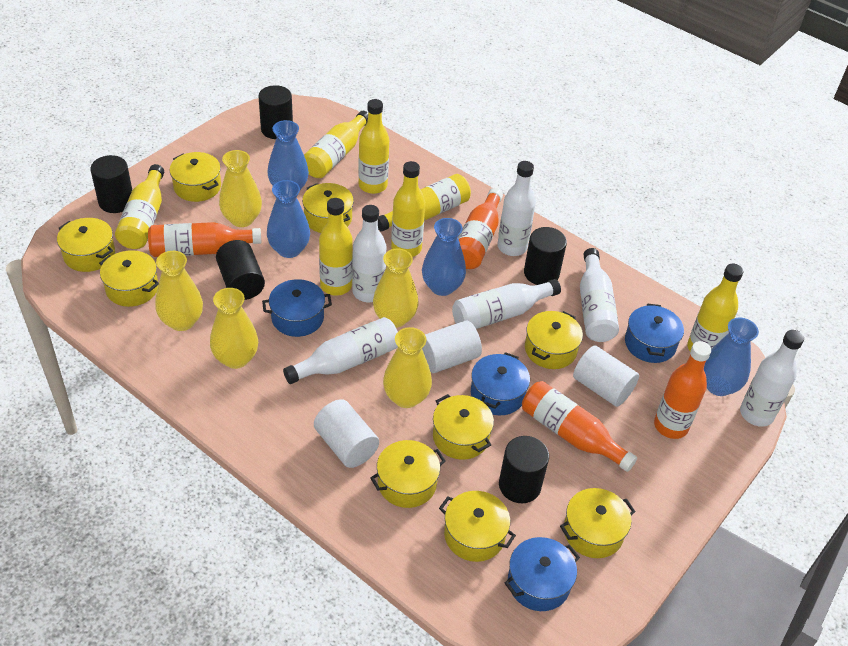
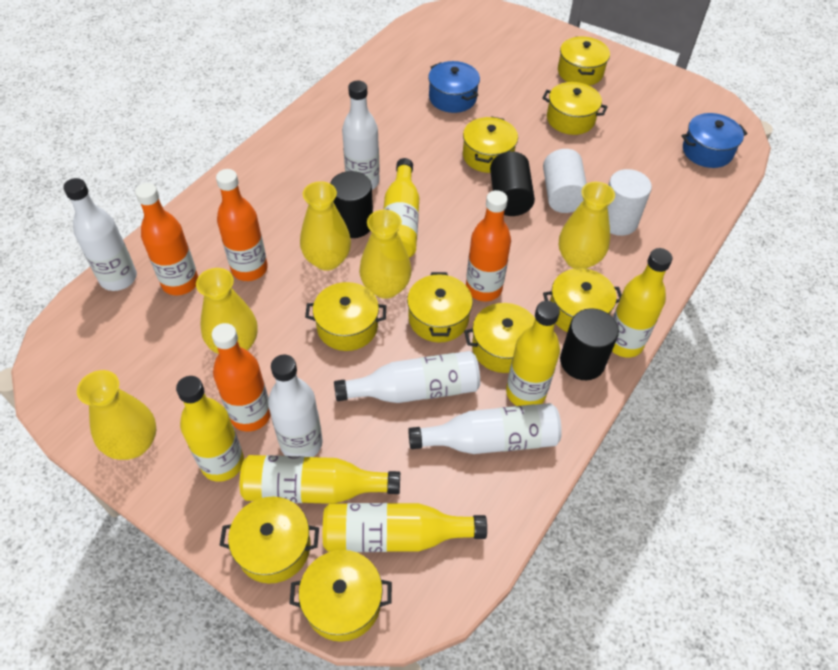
black cylinder: [90,155,132,213] [216,240,265,300] [258,85,293,139] [499,436,549,503] [524,227,567,285] = 5 -> [330,171,373,238] [490,152,535,216] [560,308,619,380] = 3
blue pot: [262,279,332,337] [471,352,530,415] [504,537,580,611] [625,303,684,363] = 4 -> [428,61,480,113] [682,113,747,168] = 2
blue vase: [267,120,309,190] [267,180,310,258] [422,218,466,296] [704,318,759,396] = 4 -> none = 0
white bottle: [283,317,398,384] [352,205,386,302] [452,279,561,329] [497,161,536,256] [580,248,619,342] [740,330,804,427] = 6 -> [63,178,137,291] [268,354,323,457] [334,351,480,403] [342,81,380,190] [408,403,562,454] = 5
white cylinder: [314,399,379,468] [422,320,482,373] [573,346,639,407] = 3 -> [543,149,587,213] [607,169,652,236] = 2
yellow bottle: [115,164,164,249] [304,111,368,178] [319,198,353,296] [358,99,389,194] [378,174,471,232] [391,161,425,257] [687,264,743,351] = 7 -> [176,376,244,482] [240,455,400,504] [323,503,487,552] [384,158,419,258] [506,301,560,406] [612,248,672,358] = 6

